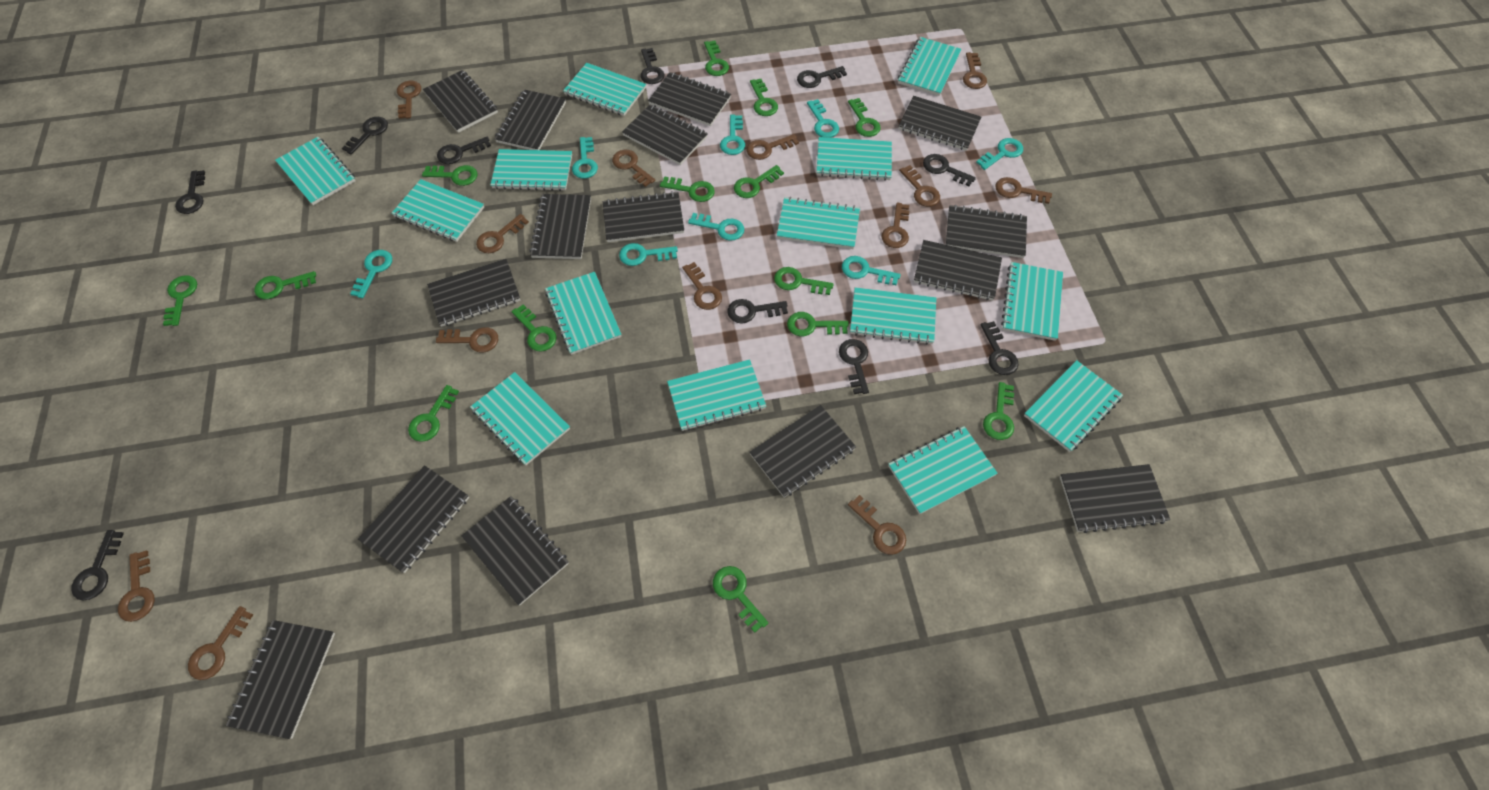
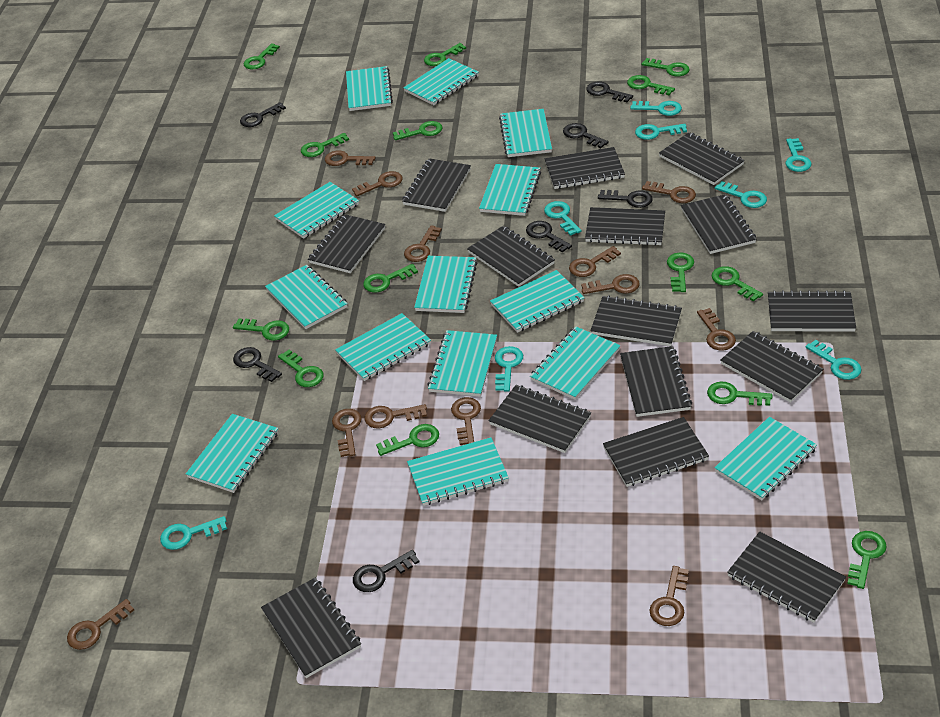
black key: [71,530,124,600] [175,170,205,214] [342,117,388,155] [437,137,491,164] [640,48,664,84] [727,299,788,323] [797,66,847,88] [839,339,869,394] [923,154,976,186] [980,321,1019,375] = 10 -> [233,347,282,382] [240,102,286,127] [353,550,419,592] [526,221,572,253] [563,123,609,148] [586,81,633,102] [598,190,653,208] = 7
brown key: [118,550,155,622] [188,606,253,680] [397,81,421,119] [436,327,498,353] [476,214,529,253] [612,149,655,187] [682,262,722,310] [746,134,799,160] [848,495,906,555] [882,203,909,248] [899,165,940,207] [963,52,987,89] [995,177,1052,204] = 13 -> [67,599,134,650] [325,151,375,166] [332,409,362,457] [352,171,403,196] [365,404,427,428] [404,225,442,262] [451,397,481,445] [569,246,621,277] [581,274,640,294] [642,181,696,203] [649,566,689,626] [697,308,736,351] = 12

